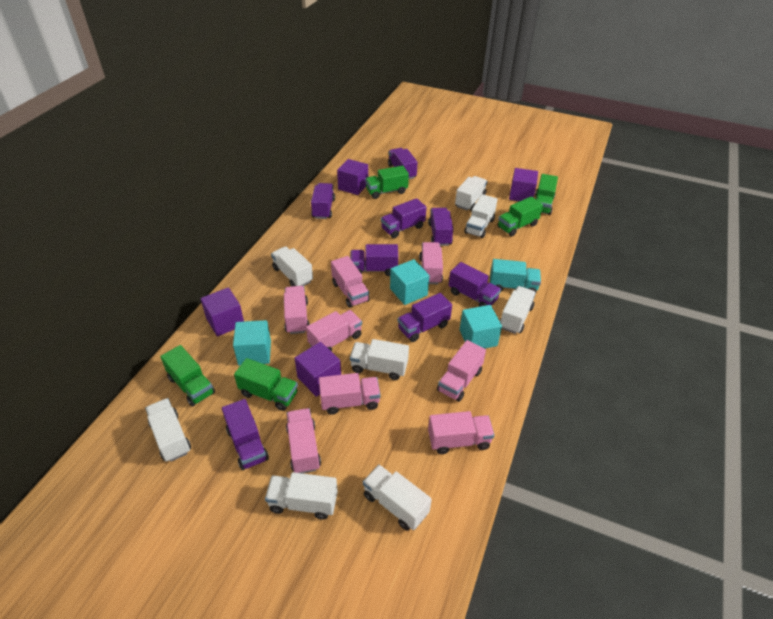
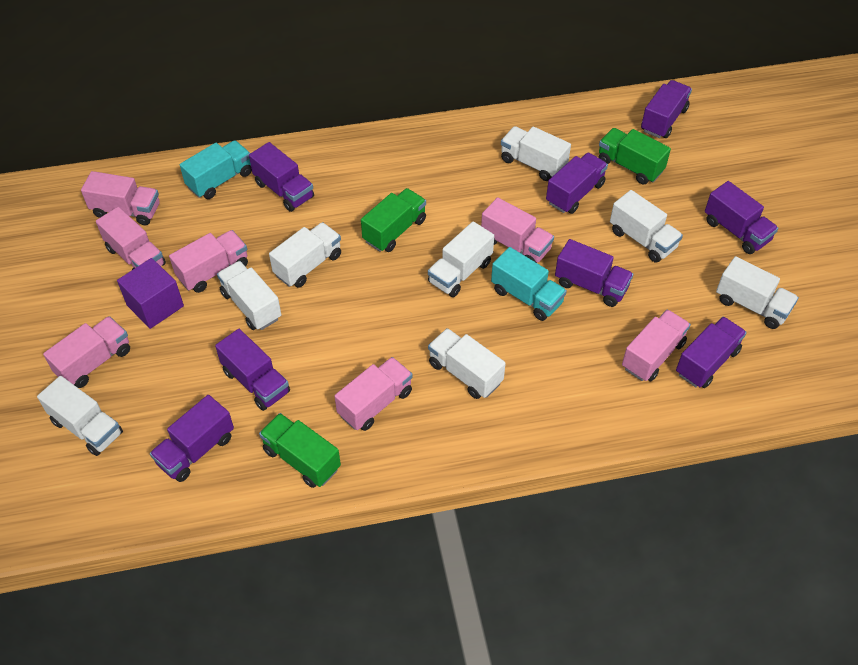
green truck: [160,345,215,406] [234,358,298,411] [365,165,409,199] [497,196,543,237] [535,174,558,215] = 5 -> [259,413,341,488] [361,188,426,252] [599,128,671,184] = 3
pink truck: [284,286,310,334] [286,408,321,473] [306,310,362,352] [319,373,380,415] [331,256,370,308] [419,242,443,284] [428,411,494,454] [437,340,486,402] = 8 -> [43,316,130,388] [81,171,160,225] [96,207,166,270] [169,230,248,293] [335,357,413,431] [481,197,554,263] [622,310,691,381] = 7
purple cube: [200,287,244,337] [295,342,341,397] [337,159,368,195] [509,168,538,201] = 4 -> [117,258,184,329] = 1
turquoise cube: [233,320,271,366] [390,259,430,305] [460,305,502,348] = 3 -> none = 0
turquoise truck: [490,259,541,292] = 1 -> [180,140,252,199] [491,247,567,321] = 2

